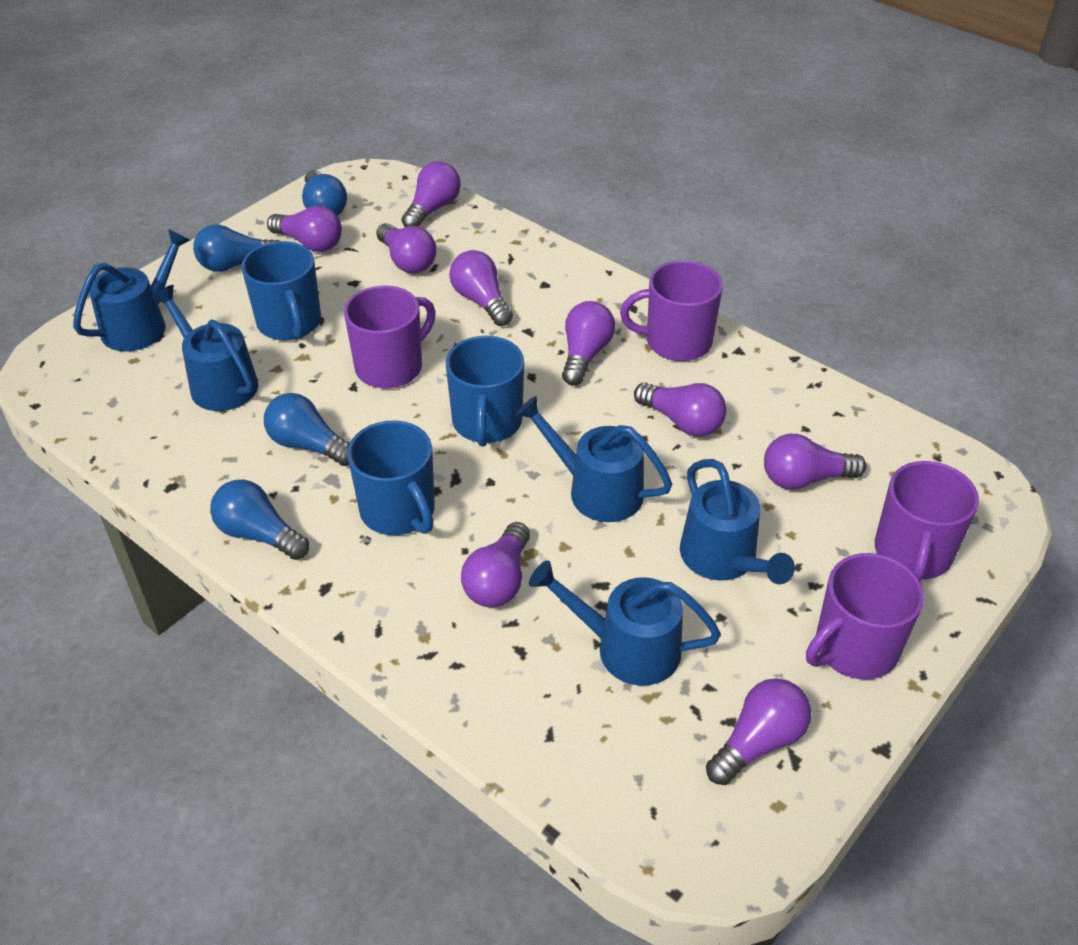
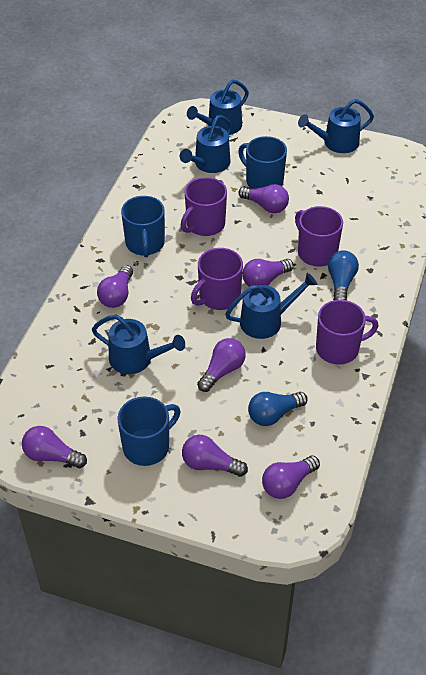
blue light bulb: [193,225,280,272] [210,480,309,560] [264,393,350,466] [302,170,347,216] = 4 -> [248,392,308,426] [328,250,359,300] = 2
purple light bulb: [267,205,342,252] [376,223,437,273] [401,161,461,227] [449,250,513,326] [461,522,530,607] [562,301,615,385] [634,383,726,437] [706,678,811,785] [764,434,866,490] = 9 -> [22,426,87,468] [97,265,133,308] [182,435,248,477] [197,338,246,392] [239,184,289,213] [242,259,294,287] [262,455,320,499] = 7

